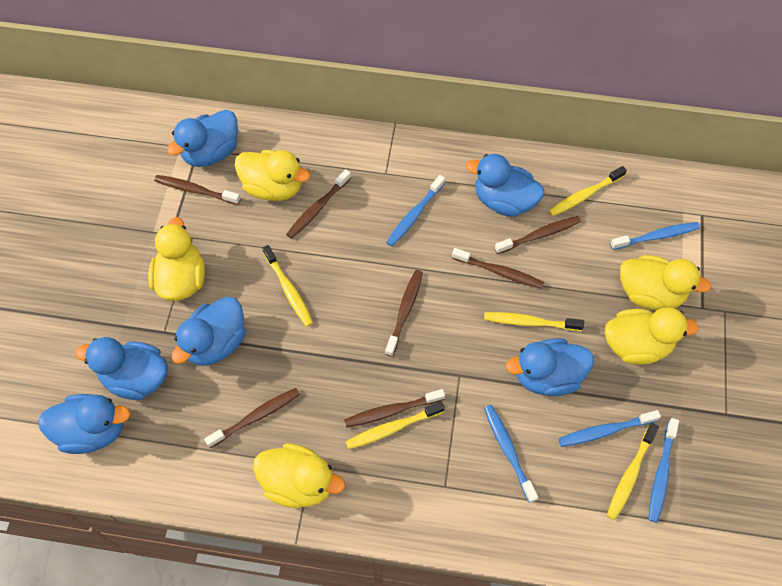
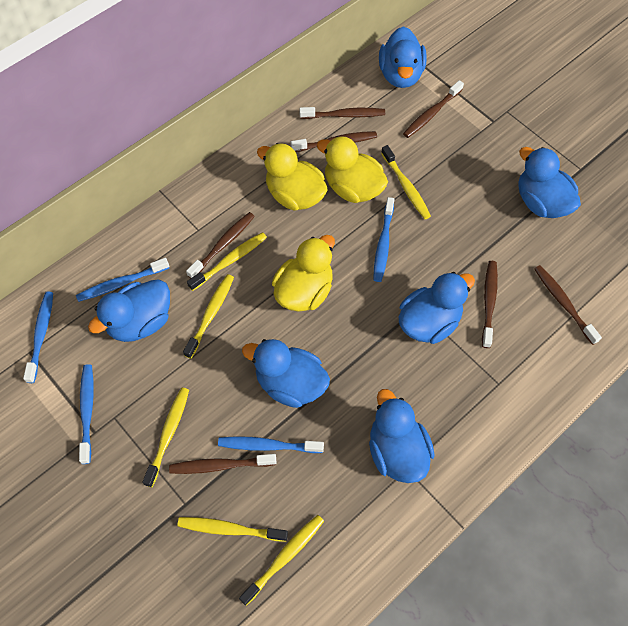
yellow duck: [148,217,205,301] [235,150,310,201] [253,443,345,508] [605,307,699,365] [620,255,711,310] = 5 -> [257,143,328,211] [272,235,335,311] [317,136,388,203] = 3
yellow toothbrush: [262,245,313,327] [345,401,445,449] [484,312,584,331] [549,166,627,217] [607,423,659,520] = 5 -> [142,387,189,487] [177,517,288,542] [183,274,234,359] [187,232,267,291] [239,515,324,606] [381,145,431,219] = 6

